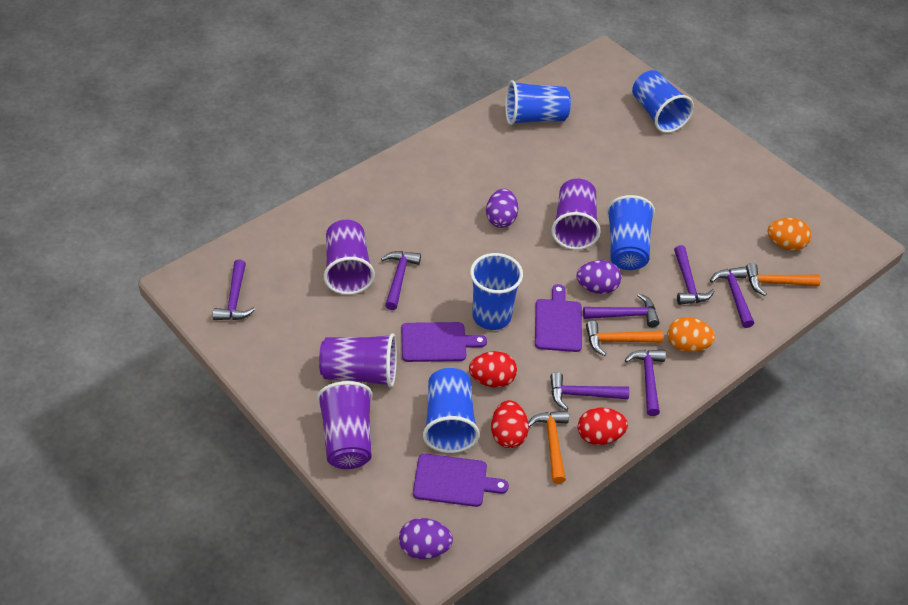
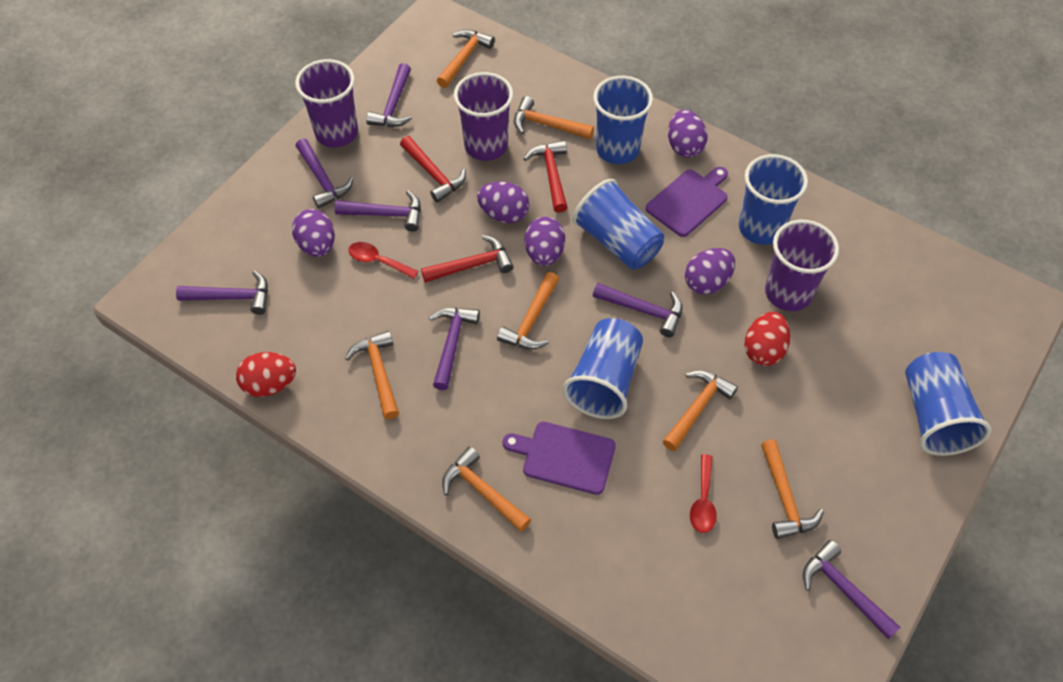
orange egg: [668,317,715,352] [767,218,811,251] = 2 -> none = 0
orange hammer: [528,410,569,484] [586,321,663,356] [745,263,821,296] = 3 -> [345,331,399,419] [437,29,495,88] [442,447,531,532] [497,272,559,350] [514,96,594,139] [663,370,738,451] [761,439,824,539] = 7
purple cup: [317,381,372,469] [319,333,397,387] [324,220,375,295] [551,179,601,250] = 4 -> [295,59,358,148] [454,72,513,161] [765,220,839,311] = 3
purple cutting board: [401,322,487,362] [413,453,509,507] [535,284,582,352] = 3 -> [503,422,616,495] [646,167,728,237] = 2
purple egg: [399,518,453,559] [486,189,518,228] [576,260,621,294] = 3 -> [292,209,335,257] [477,181,529,223] [525,217,565,266] [668,110,707,158] [685,248,735,295] = 5
red egg: [469,351,517,388] [491,400,529,448] [578,407,628,445] = 3 -> [236,352,296,397] [744,312,790,366] = 2
red hammer: none = 0 -> [400,136,466,203] [421,235,513,283] [524,140,568,213] = 3
red spoon: none = 0 -> [348,242,419,279] [690,454,717,533] = 2

